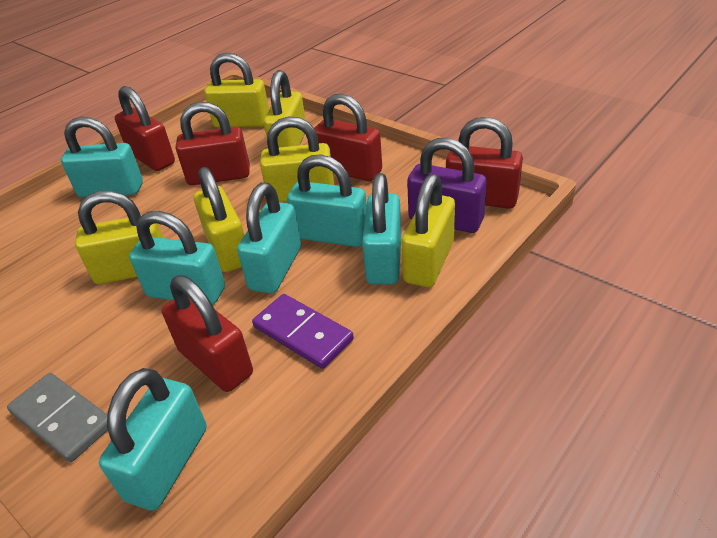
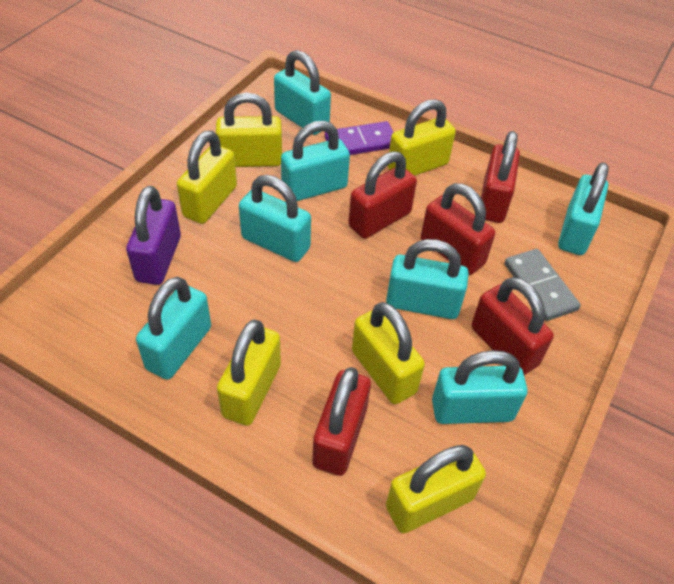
turquoise padlock: [61,117,143,198] [99,368,207,511] [129,211,225,305] [237,183,301,293] [287,154,367,247] [362,173,402,284] = 6 -> [136,277,211,380] [239,175,311,262] [274,50,331,135] [281,121,350,201] [386,239,469,319] [432,350,527,424] [558,162,609,255] = 7

